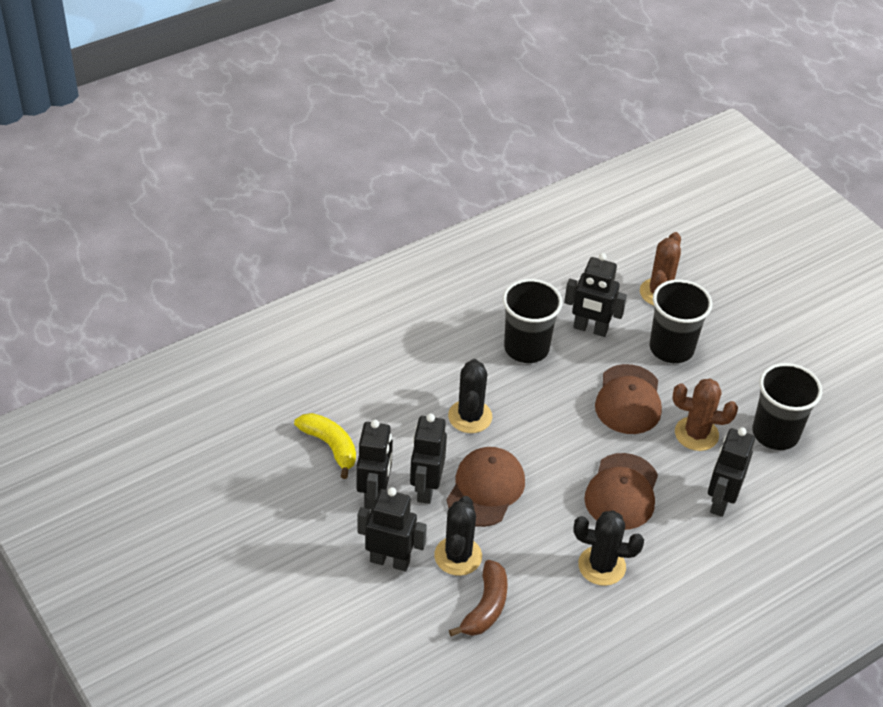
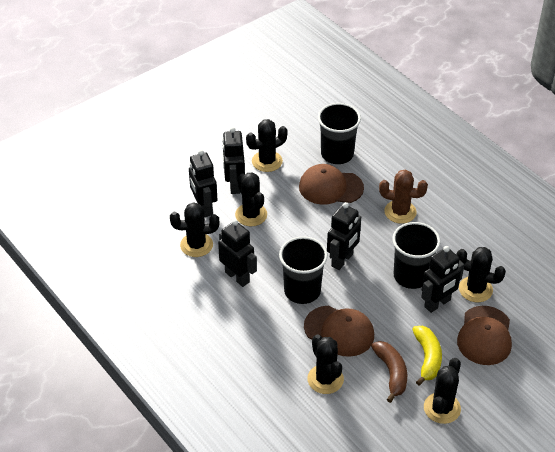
black cactus: [434,496,482,576] [448,359,492,433] [573,510,644,586] = 3 -> [170,202,219,257] [235,172,267,226] [246,119,288,172] [307,334,344,394] [424,358,461,424] [456,247,506,302] = 6
brown cactus: [640,232,681,305] [672,378,738,451] = 2 -> [379,170,428,224] = 1

